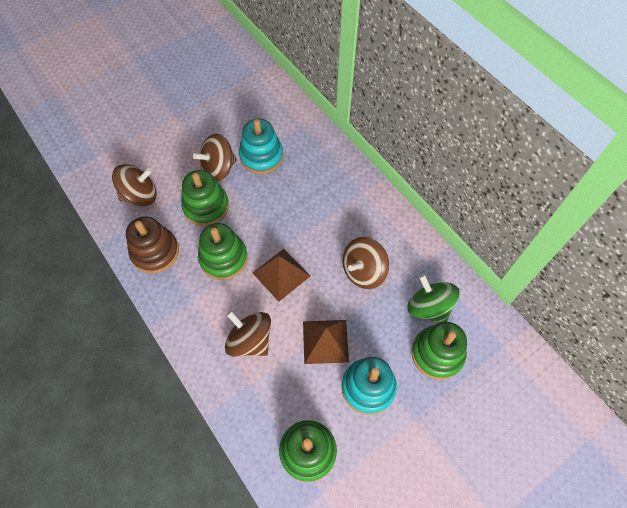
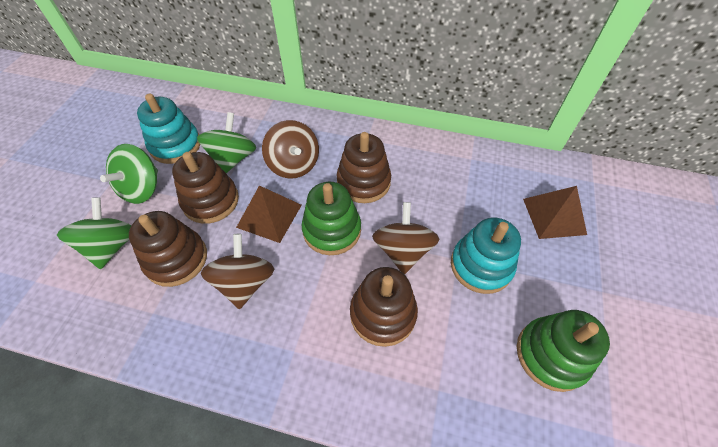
brown spinning top: [112,164,157,206] [193,134,237,182] [225,311,271,357] [343,237,389,289] = 4 -> [201,234,274,309] [262,120,319,179] [372,202,440,274] = 3
brown stacking toy: [126,216,179,274] = 1 -> [129,211,207,287] [172,152,239,224] [337,132,391,203] [350,267,418,347] = 4
green spinning top: [407,274,460,323] = 1 -> [57,198,132,269] [100,144,158,204] [197,112,256,173] = 3
green stacking toy: [181,170,229,227] [198,223,248,280] [279,420,337,482] [412,322,467,380] = 4 -> [302,182,361,255] [517,310,610,392] = 2

